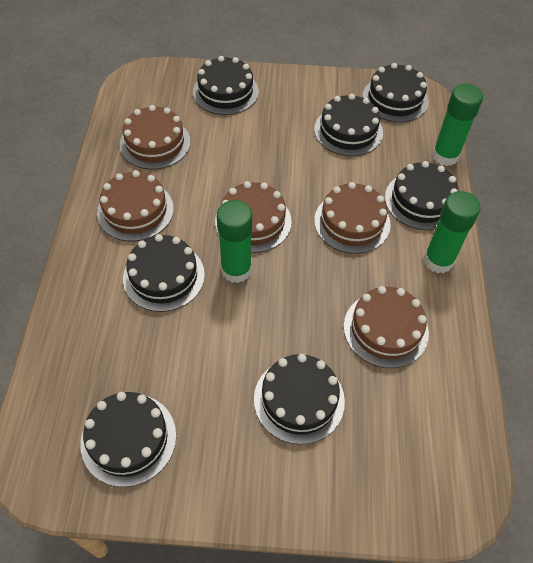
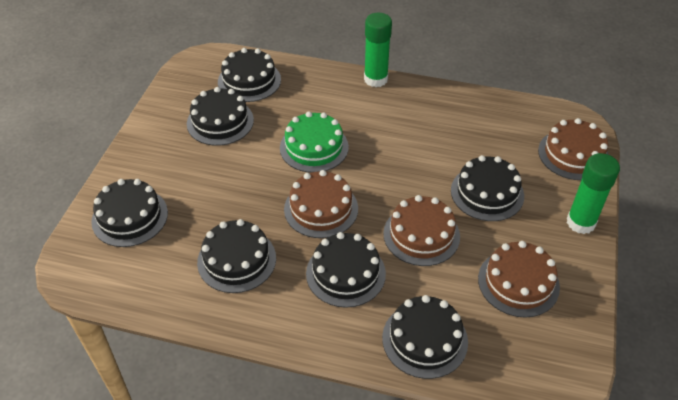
brown cake: [97,170,174,241] [120,105,190,169] [215,181,292,253] [314,182,391,254] [344,286,429,368] = 5 -> [284,170,358,238] [383,195,460,266] [478,241,560,318] [538,118,609,180] = 4
green cake: none = 0 -> [280,112,349,173] = 1
green glue stick: [217,200,252,283] [423,191,481,273] [432,84,483,166] = 3 -> [364,13,392,87] [567,153,620,234] = 2

